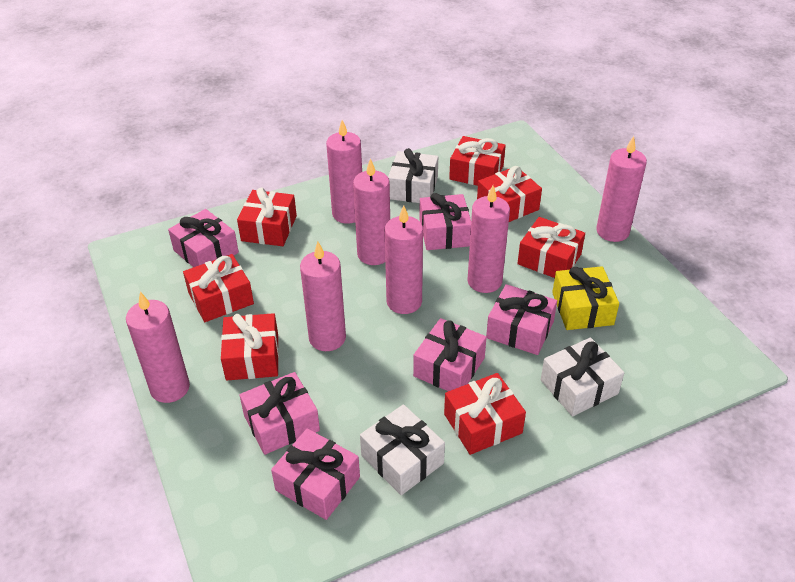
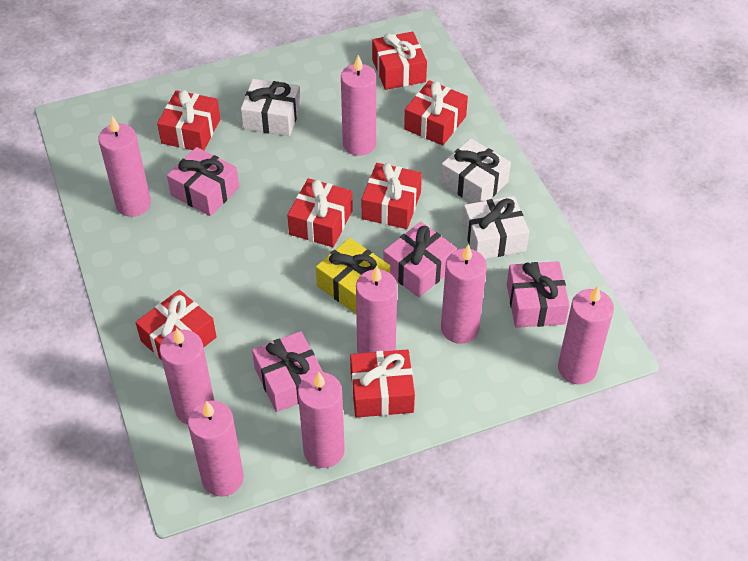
pink candle: [126,292,190,403] [300,242,346,351] [326,120,362,224] [353,158,390,265] [385,205,423,314] [467,185,510,293] [596,136,647,242] = 7 -> [98,116,151,217] [160,328,214,425] [188,401,244,496] [298,372,345,468] [341,55,376,156] [356,266,397,353] [441,244,487,344] [558,286,614,384] = 8
pink gift: [168,209,239,267] [239,372,320,455] [271,428,360,520] [413,318,487,391] [419,193,471,250] [486,284,557,355] = 6 -> [167,147,239,216] [252,331,323,412] [383,222,457,297] [507,261,570,328] = 4

